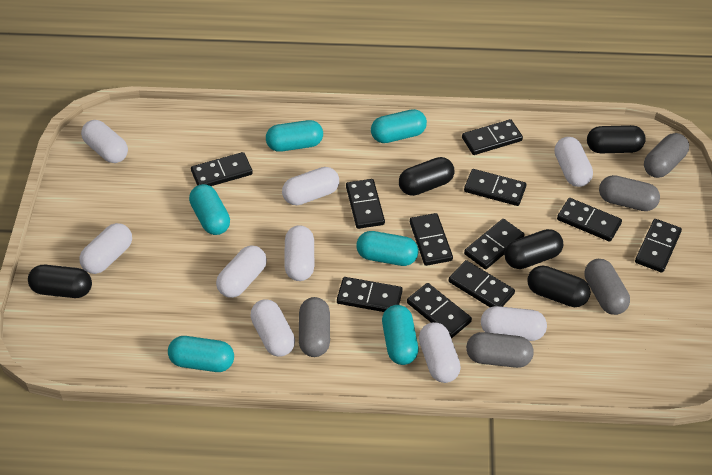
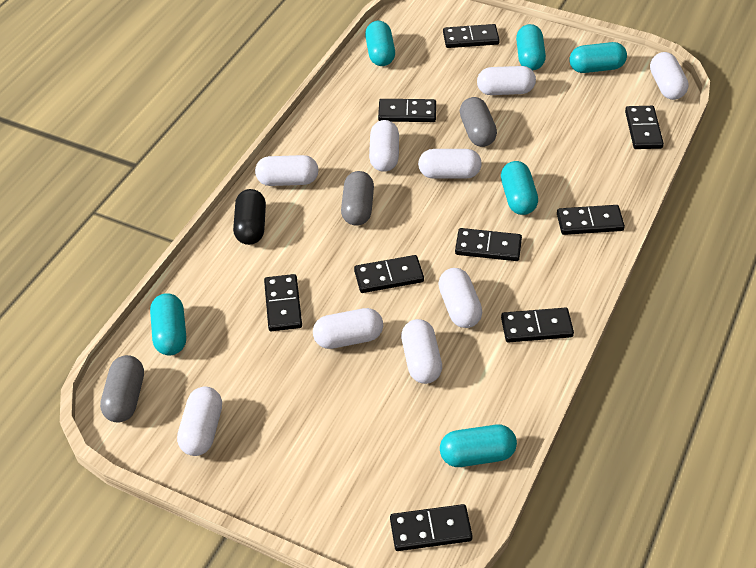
black capsule: [28,265,92,298] [399,157,454,196] [504,229,563,269] [527,266,591,307] [587,125,646,153] = 5 -> [233,189,266,245] = 1
black domino: [191,152,253,186] [337,277,403,312] [346,179,385,229] [407,283,472,338] [410,213,453,266] [449,260,515,307] [462,119,523,155] [464,169,526,206] [464,219,525,269] [557,198,622,242] [635,219,682,273] = 11 -> [264,274,302,331] [354,255,424,293] [378,99,436,122] [390,504,473,551] [443,24,500,48] [455,228,522,261] [501,307,574,342] [557,205,625,235] [625,106,664,149] = 9
grey capsule: [299,297,330,357] [466,332,534,368] [585,259,630,315] [599,175,660,211] [644,133,689,178] = 5 -> [100,355,144,423] [341,171,374,226] [460,97,497,147] = 3

